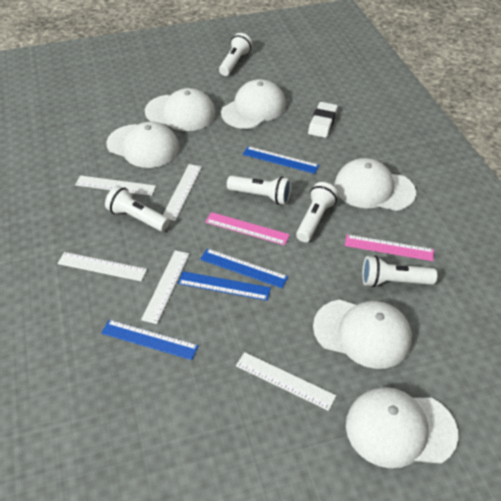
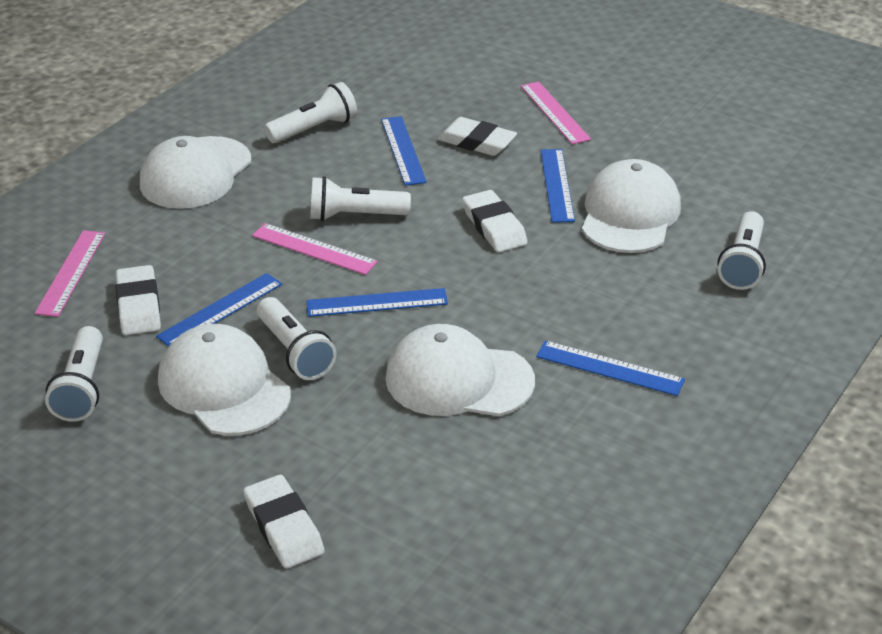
blue ruler: [101,320,199,360] [178,271,271,301] [200,249,288,288] [243,146,319,174] = 4 -> [156,273,282,346] [306,288,448,317] [381,116,427,186] [536,340,685,396] [541,149,575,223] = 5
pink ruler: [205,212,290,245] [345,234,434,261] = 2 -> [35,230,105,317] [252,223,378,275] [521,81,591,144] = 3
white cap: [106,122,179,168] [145,88,216,131] [221,79,286,129] [313,300,412,369] [334,158,416,211] [346,387,458,468] = 6 -> [140,136,251,209] [158,324,291,436] [385,324,535,416] [582,159,681,253] = 4
white eraser: [308,102,338,138] = 1 -> [115,265,161,335] [244,475,325,569] [437,117,517,156] [462,190,528,252] = 4
white ruler: [58,252,147,281] [75,176,156,196] [141,250,189,324] [163,164,202,221] [236,352,336,411] = 5 -> none = 0

